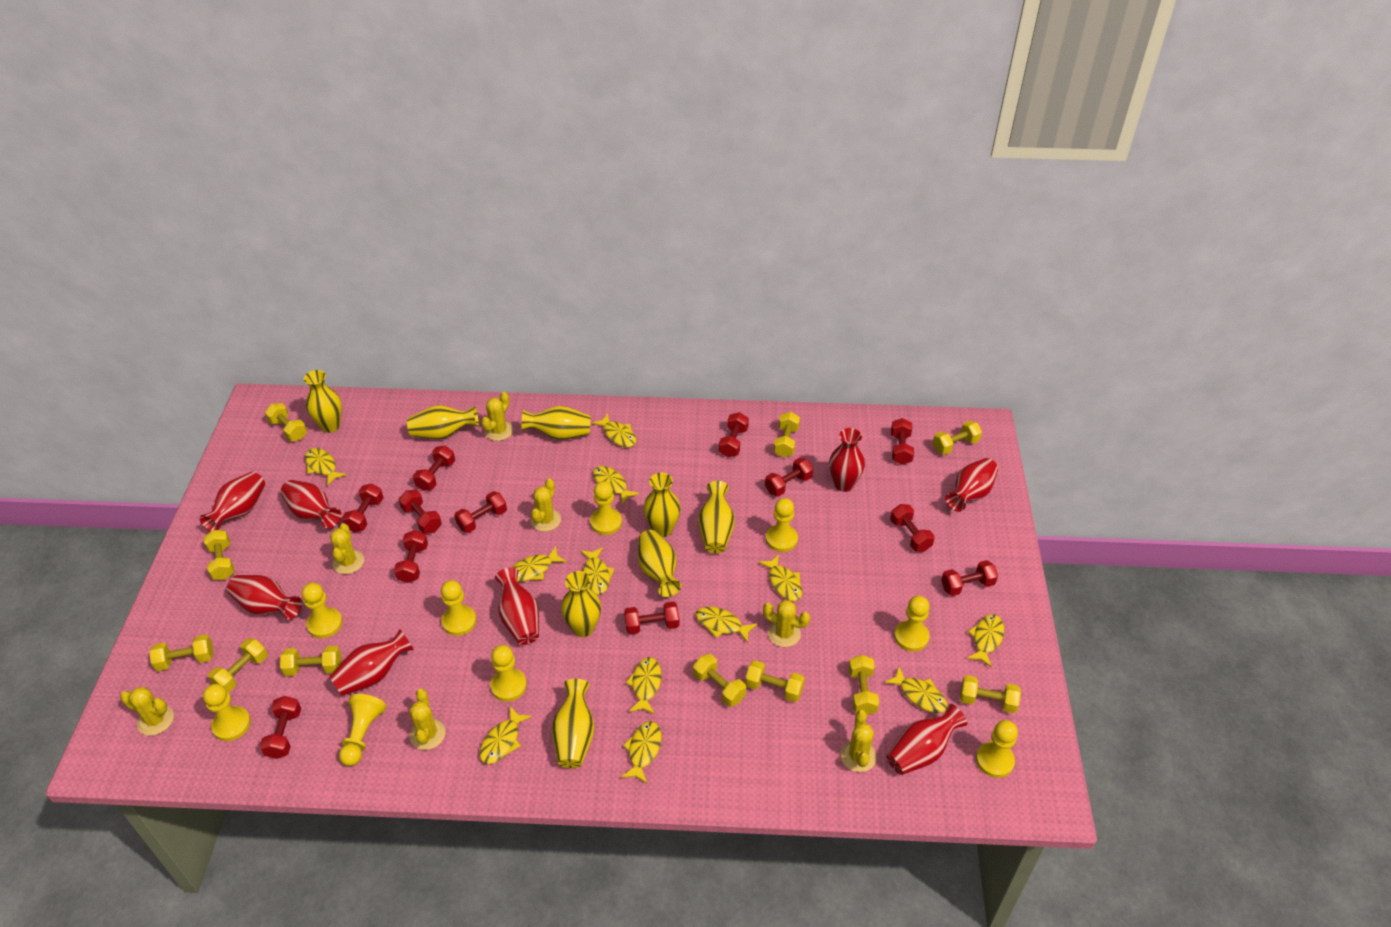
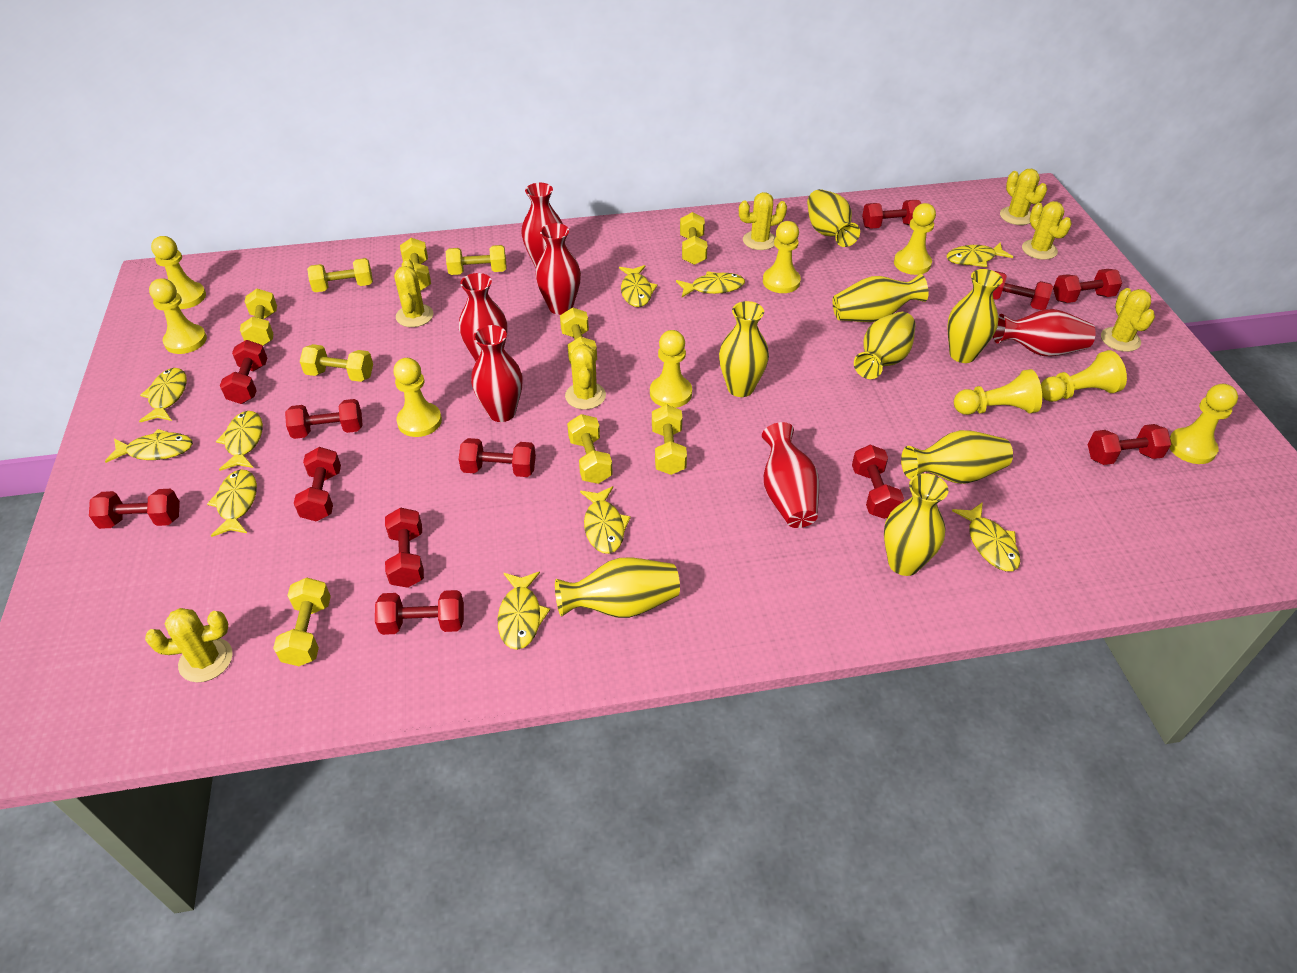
red vase: [199,472,265,532] [227,575,302,620] [281,480,342,528] [329,629,414,696] [495,567,539,645] [829,428,865,492] [887,704,967,775] [945,458,998,512] = 8 -> [459,273,507,361] [471,325,522,422] [521,183,563,268] [535,223,581,315] [762,422,819,528] [993,309,1096,356] = 6
yellow dumbbell: [150,634,214,671] [203,530,235,580] [208,638,268,693] [265,403,307,441] [280,646,341,676] [693,654,746,707] [745,660,805,702] [774,412,800,457] [849,655,879,715] [933,420,982,455] [960,675,1021,713] = 11 -> [240,289,277,346] [273,578,331,666] [300,344,373,382] [307,258,373,292] [400,238,431,291] [446,245,507,275] [560,308,597,364] [567,414,613,484] [652,404,687,475] [680,212,708,265] = 10
yellow fish: [305,448,346,486] [479,706,532,764] [513,546,567,582] [580,547,615,595] [592,414,637,447] [593,466,639,505] [621,721,661,784] [625,657,662,714] [696,606,757,643] [758,554,802,601] [884,667,948,713] [967,614,1004,668] = 12 -> [105,429,193,463] [139,368,187,422] [207,470,257,537] [216,411,263,471] [498,572,550,650] [580,486,631,554] [619,265,658,307] [676,271,745,297] [946,242,1013,267] [952,502,1020,571] = 10

